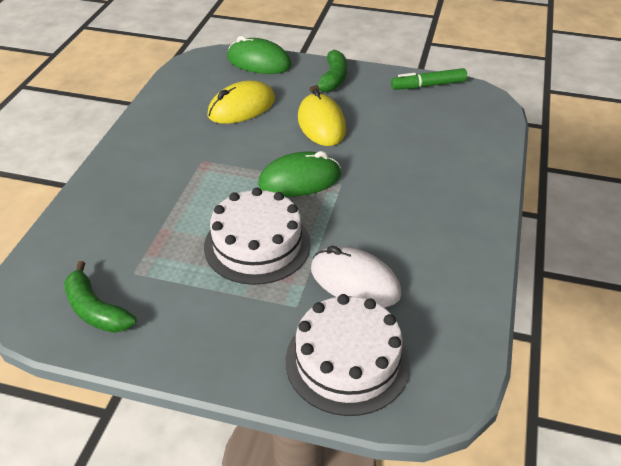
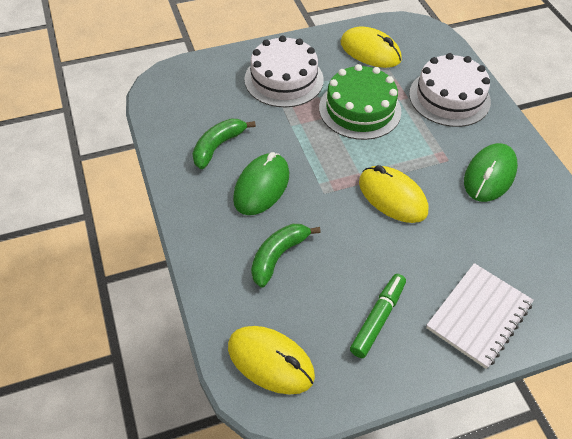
green cake: none = 0 -> [319,64,401,140] = 1
white mouse: [311,246,402,308] = 1 -> none = 0
white notebook: none = 0 -> [426,263,534,369] = 1
yellow mouse: [207,81,275,124] [298,89,346,146] = 2 -> [228,326,315,395] [341,27,402,68] [359,165,428,223] = 3

